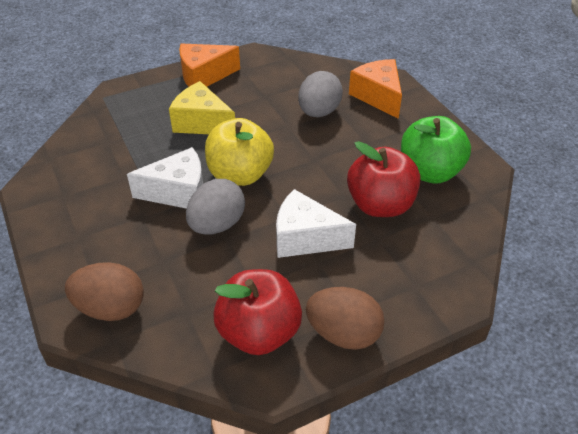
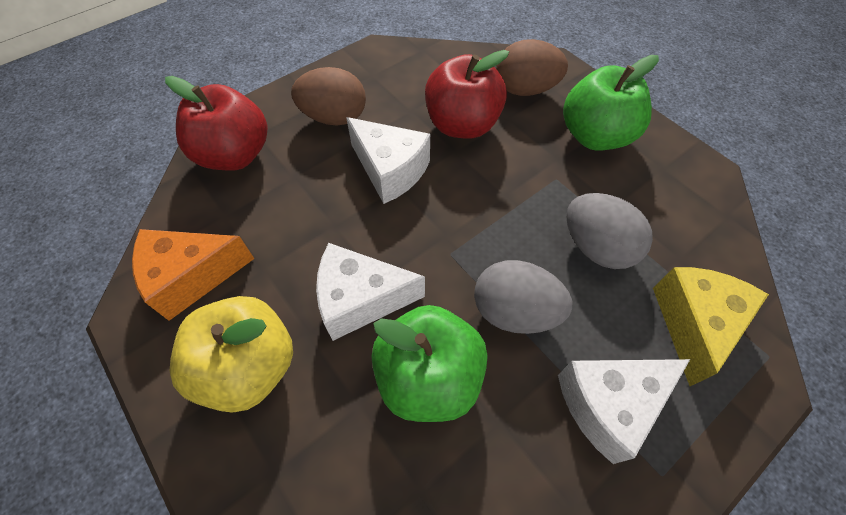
green apple: [401,116,471,183] = 1 -> [371,305,488,422] [563,55,659,151] = 2
orange cheese: [179,44,240,87] [349,59,402,119] = 2 -> [132,229,254,321] = 1
white cheese: [127,147,203,209] [276,189,356,258] = 2 -> [316,243,425,341] [346,117,430,204] [558,359,690,464] = 3

